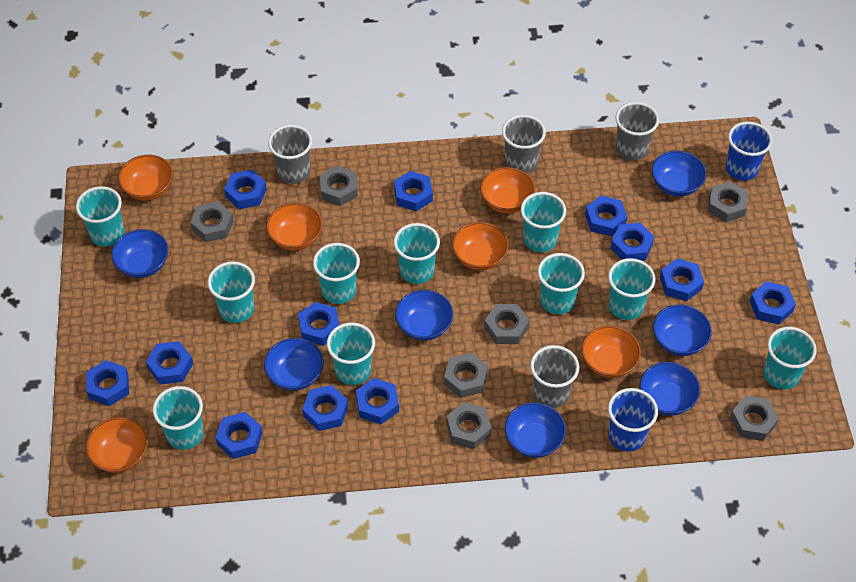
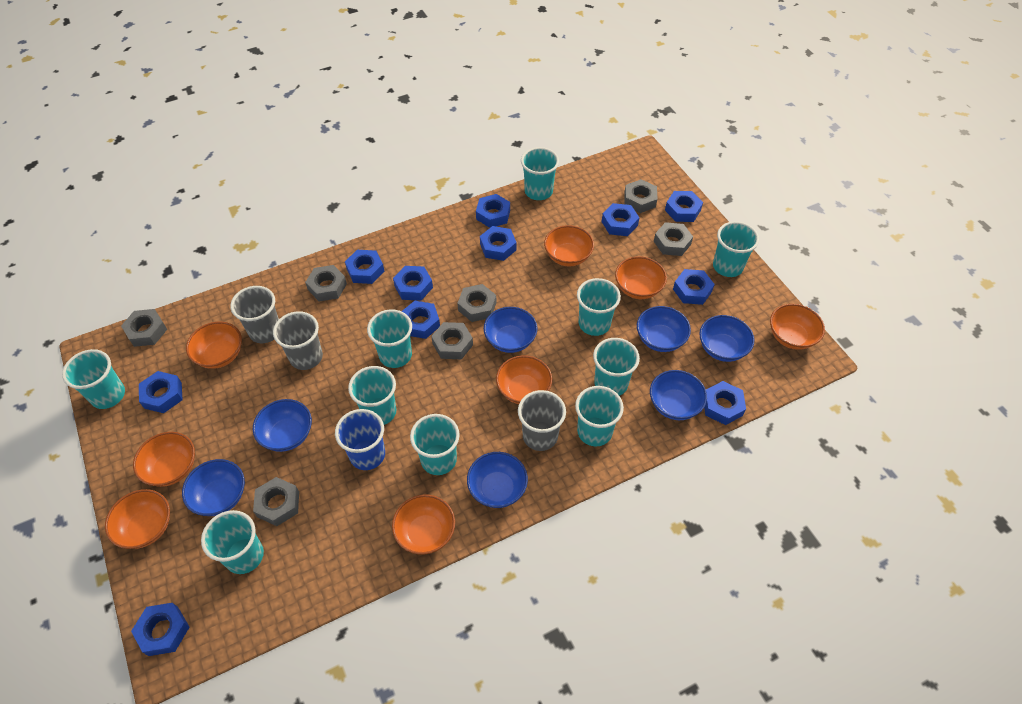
blue cup: [608,388,658,452] [726,121,772,181] = 2 -> [335,409,385,470] = 1
blue nut: [86,360,129,406] [146,341,193,385] [216,412,263,459] [224,170,267,209] [298,302,340,346] [302,385,348,431] [356,378,399,424] [394,171,433,211] [585,195,627,236] [611,223,654,261] [660,258,704,301] [749,281,796,324] = 12 -> [131,603,189,656] [139,371,182,413] [345,250,385,284] [393,266,433,301] [401,301,440,339] [476,194,510,228] [480,226,517,261] [602,203,640,236] [665,191,703,222] [673,269,715,305] [704,381,746,425] = 11
grey cup: [268,125,312,184] [502,115,546,173] [530,345,579,408] [616,102,659,161] = 4 -> [230,286,279,343] [273,311,323,370] [518,390,566,451] = 3
orange bowl: [86,417,148,473] [118,155,173,201] [266,203,322,251] [452,222,509,270] [480,167,535,214] [582,326,641,378] = 6 -> [105,489,170,549] [133,432,195,487] [186,322,242,369] [392,495,455,555] [496,355,552,404] [544,225,594,266] [615,256,667,299] [770,304,825,350] = 8

